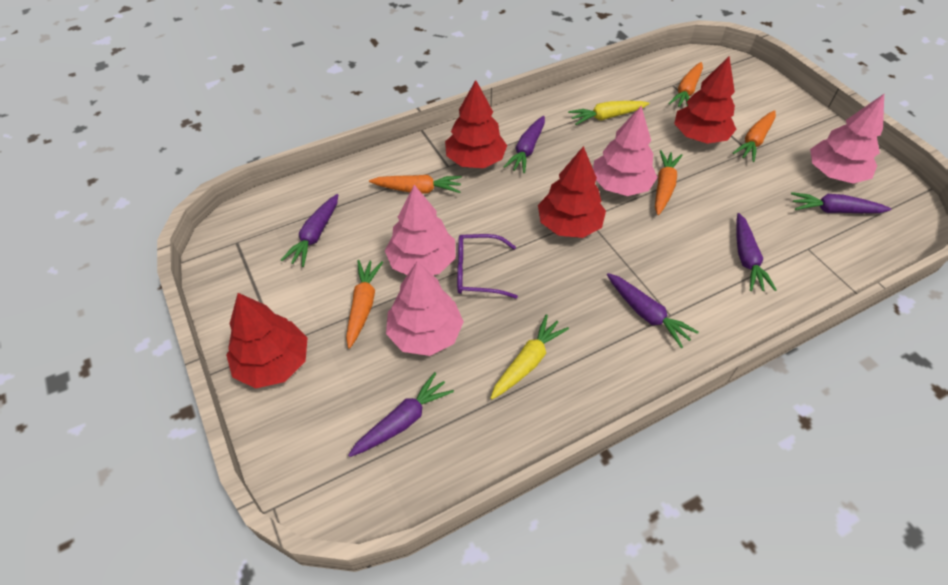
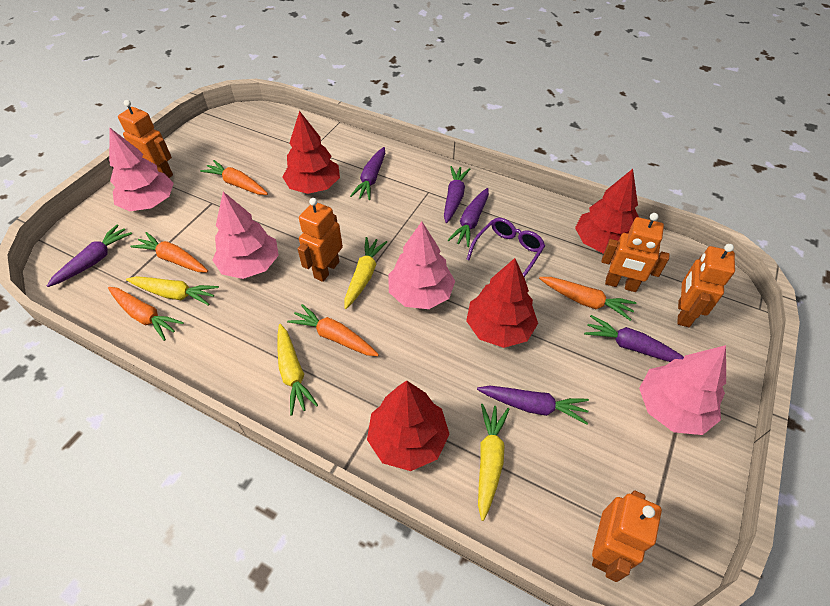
orange robot: none = 0 -> [118,100,173,178] [298,198,343,282] [592,490,662,582] [601,213,670,292] [677,244,735,327] = 5
yellow carrot: [490,314,569,399] [568,101,649,125] = 2 -> [126,276,219,306] [277,324,318,415] [344,237,387,309] [478,404,510,521] = 4

